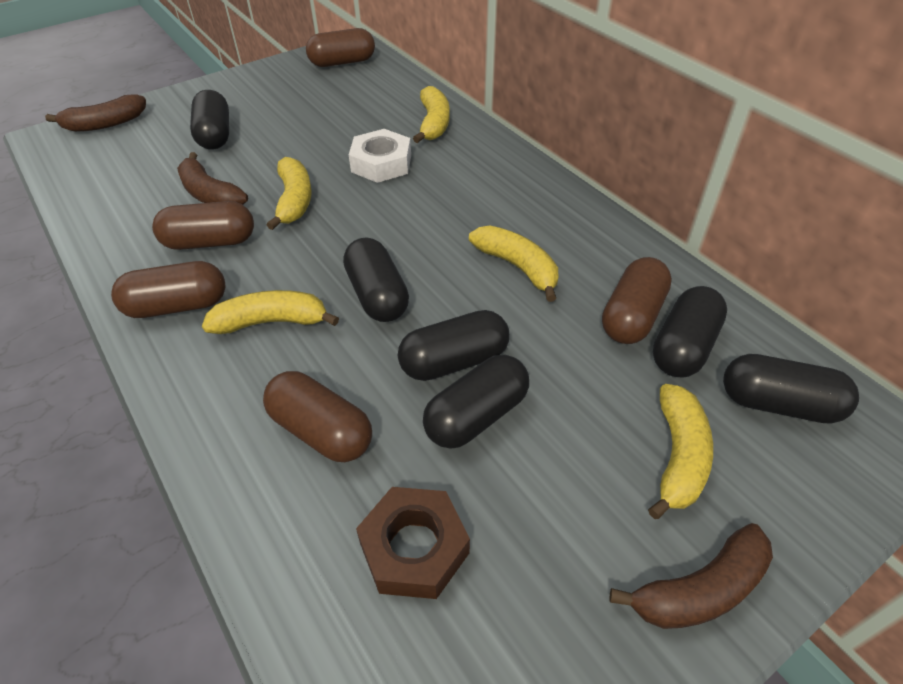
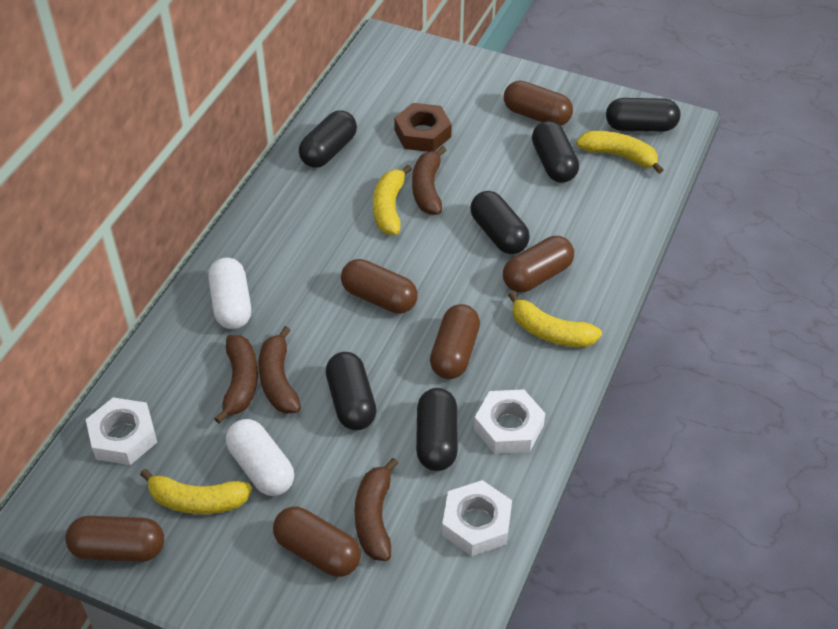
brown banana: [45,95,146,132] [177,152,248,205] [609,523,773,629] = 3 -> [214,335,258,424] [258,326,301,414] [355,458,398,561] [412,146,447,215] = 4
brown capsule: [111,261,226,318] [152,201,254,250] [263,371,372,462] [306,28,375,67] [602,257,672,344] = 5 -> [65,516,164,562] [273,506,361,577] [341,259,418,313] [430,304,480,379] [503,236,574,292] [504,81,573,126] = 6
white capsule: none = 0 -> [208,258,251,329] [226,419,294,496] = 2
white nut: [349,129,411,183] = 1 -> [86,397,157,465] [442,480,512,556] [474,389,545,454] = 3
yellow banana: [202,290,339,334] [267,157,312,230] [413,86,450,143] [469,225,558,302] [648,384,713,519] = 5 -> [140,469,252,514] [373,165,412,235] [508,291,602,347] [576,131,664,174] = 4

